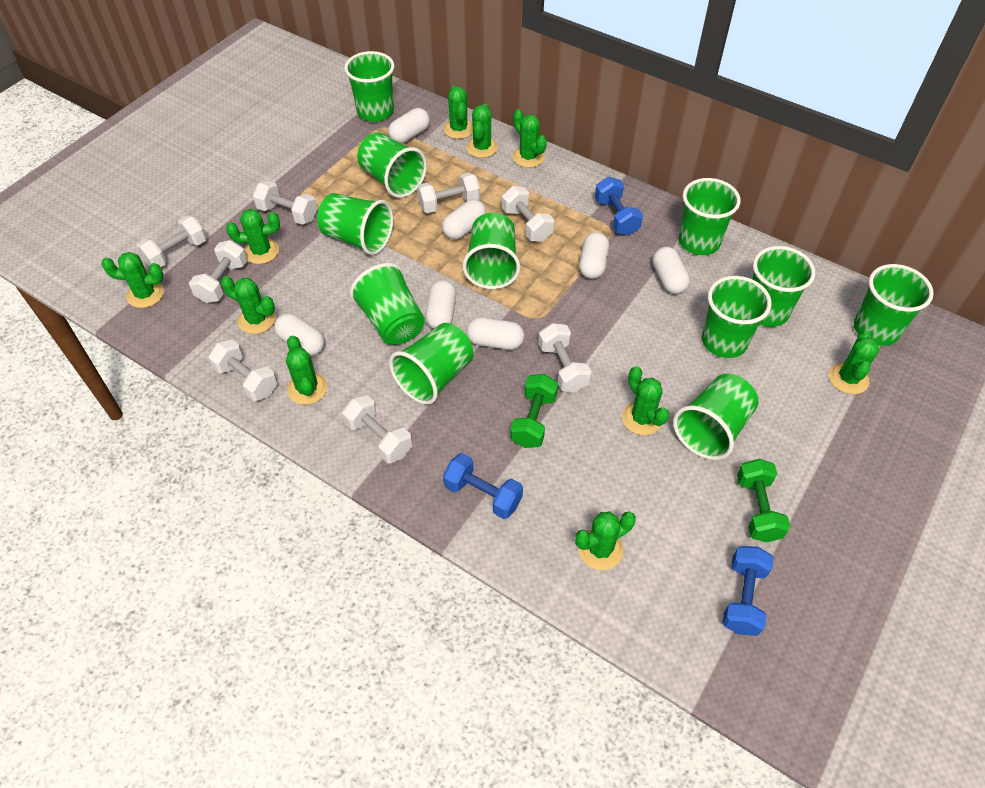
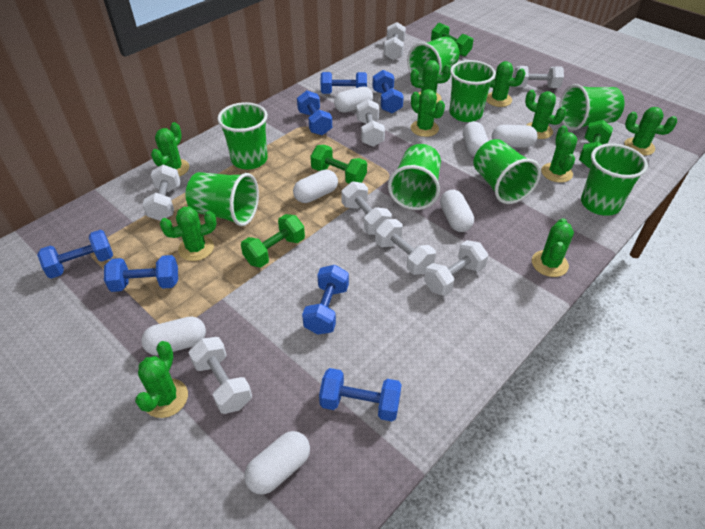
blue dumbbell: [443,453,523,519] [595,177,643,235] [722,546,774,636] = 3 -> [37,230,113,279] [104,255,178,292] [297,90,332,135] [302,265,349,335] [319,368,402,422] [321,72,367,94] [373,70,404,113] = 7
green cup: [317,193,393,255] [344,51,394,122] [350,263,425,345] [357,132,427,198] [389,323,474,405] [463,213,520,289] [673,374,759,460] [679,178,741,255] [702,276,772,358] [752,246,815,327] [854,264,934,346] = 11 -> [186,172,259,226] [217,102,268,169] [388,144,441,210] [407,36,459,80] [449,60,496,122] [473,139,541,204] [559,84,624,131] [581,144,648,216] = 8
green dumbbell: [510,374,558,448] [737,459,790,542] = 2 -> [241,214,305,268] [310,145,367,183] [431,23,473,57] [579,120,613,168] = 4

